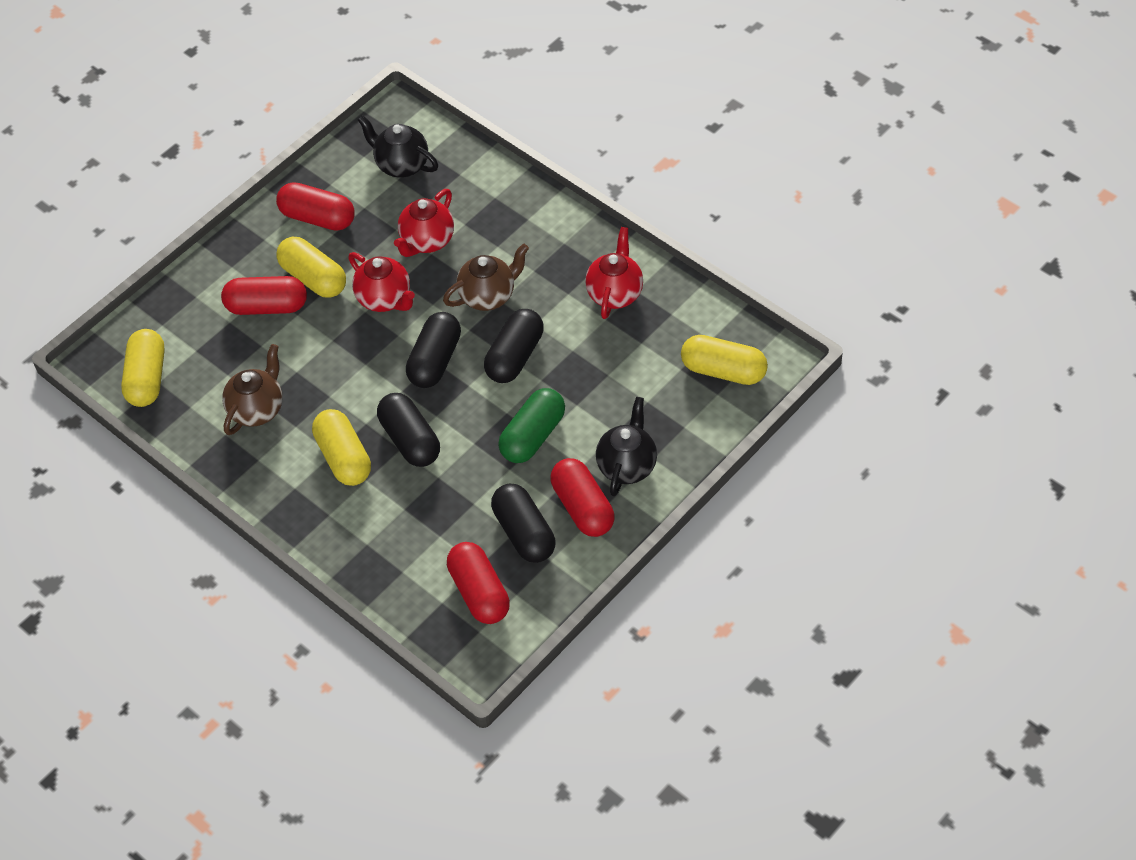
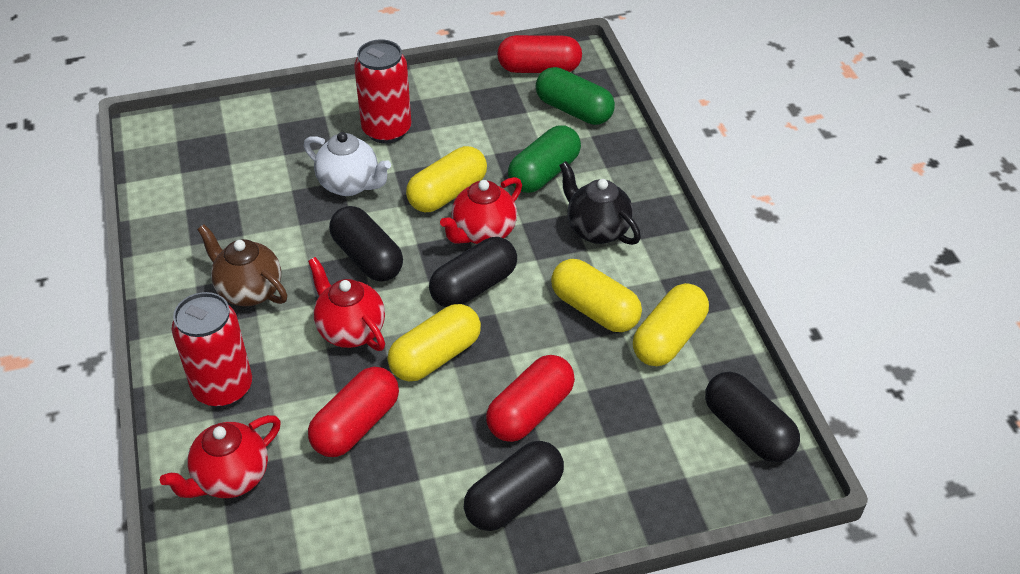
black teapot: [357,115,438,178] [596,397,657,496] = 2 -> [559,161,641,245] = 1
brown teapot: [222,344,282,435] [443,244,529,311] = 2 -> [197,224,287,306] = 1
green capsule: [498,388,565,463] = 1 -> [508,125,581,193] [536,67,615,125] = 2
red can: none = 0 -> [172,292,252,408] [354,39,411,144] = 2
red capsule: [221,276,307,315] [276,182,355,231] [447,542,510,624] [551,458,615,537] = 4 -> [308,367,399,457] [486,355,575,442] [497,35,582,73] = 3
white teapot: none = 0 -> [304,132,391,196] = 1

